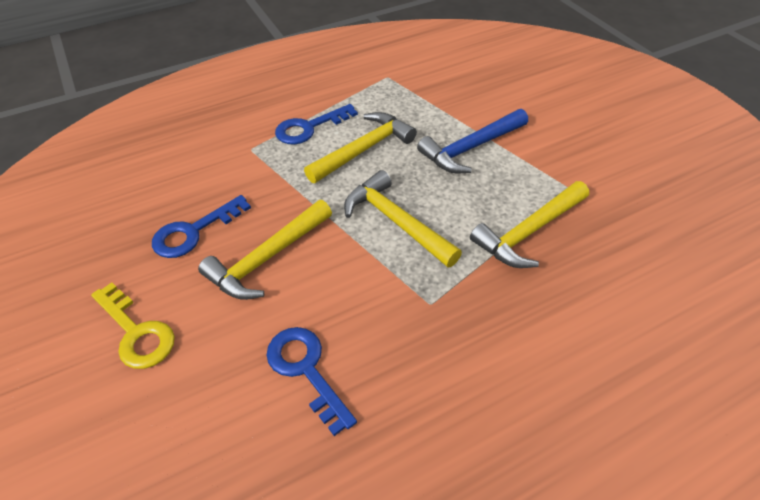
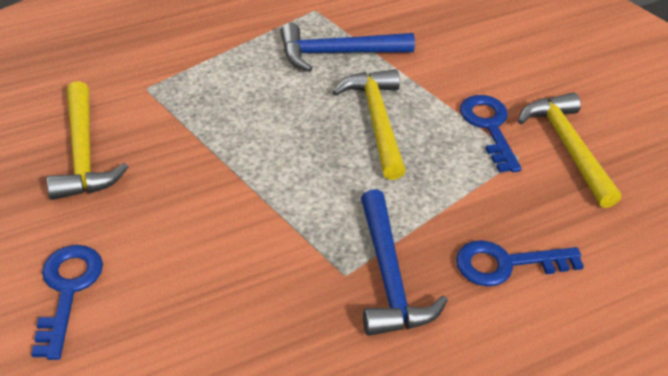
blue hammer: [417,109,528,173] = 1 -> [280,23,415,72] [361,189,448,336] = 2
yellow hammer: [198,200,332,300] [304,112,417,183] [344,170,462,267] [470,181,589,268] = 4 -> [47,81,128,200] [333,69,406,180] [518,92,621,208] = 3
yellow key: [91,283,175,369] = 1 -> none = 0

